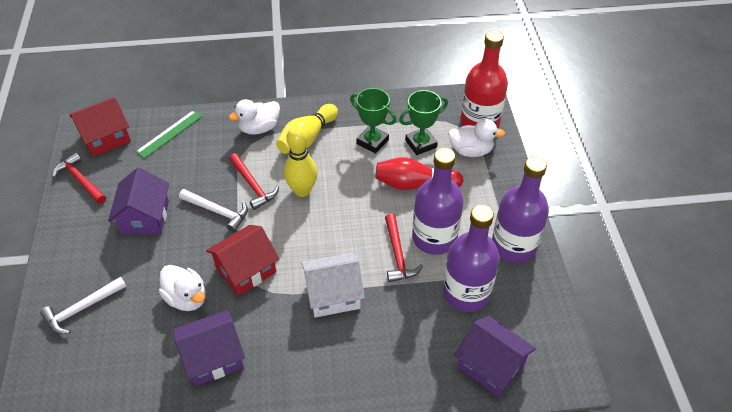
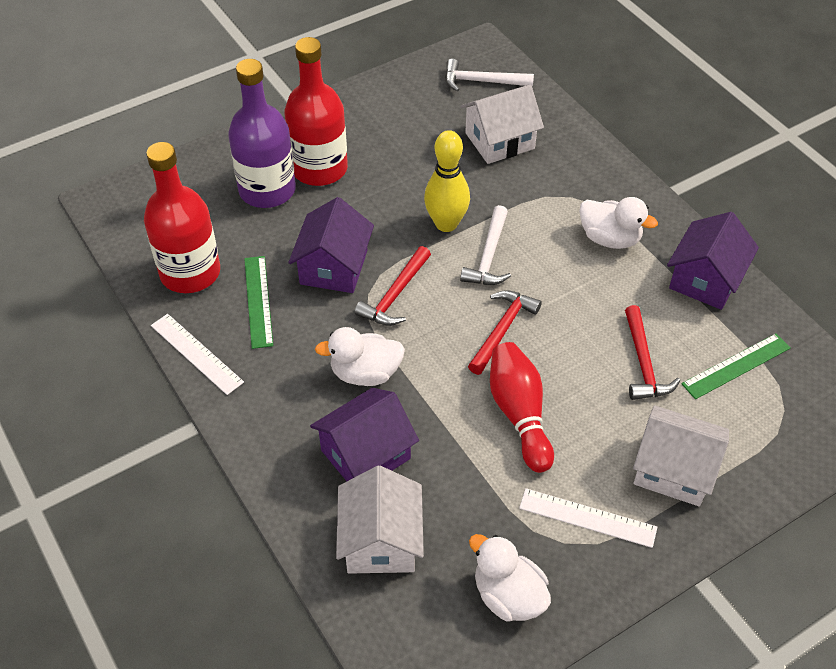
green ruler: [136,110,202,159] = 1 -> [244,256,273,349] [681,333,791,399] = 2
green trophy: [350,88,396,154] [399,90,448,155] = 2 -> none = 0
purple bottle: [412,148,464,255] [443,205,500,312] [492,156,549,263] = 3 -> [228,59,296,208] = 1
red bottle: [460,30,508,128] = 1 -> [144,142,220,293] [284,37,348,186] = 2
red house: [70,97,131,157] [206,225,279,296] = 2 -> none = 0
white house: [301,253,365,318] = 1 -> [336,466,424,574] [460,85,544,164] [633,405,729,507] = 3
white ruler: none = 0 -> [151,314,244,395] [519,488,657,548] = 2
yellow bowling pin: [276,104,338,154] [284,126,317,197] = 2 -> [424,130,470,232] = 1

